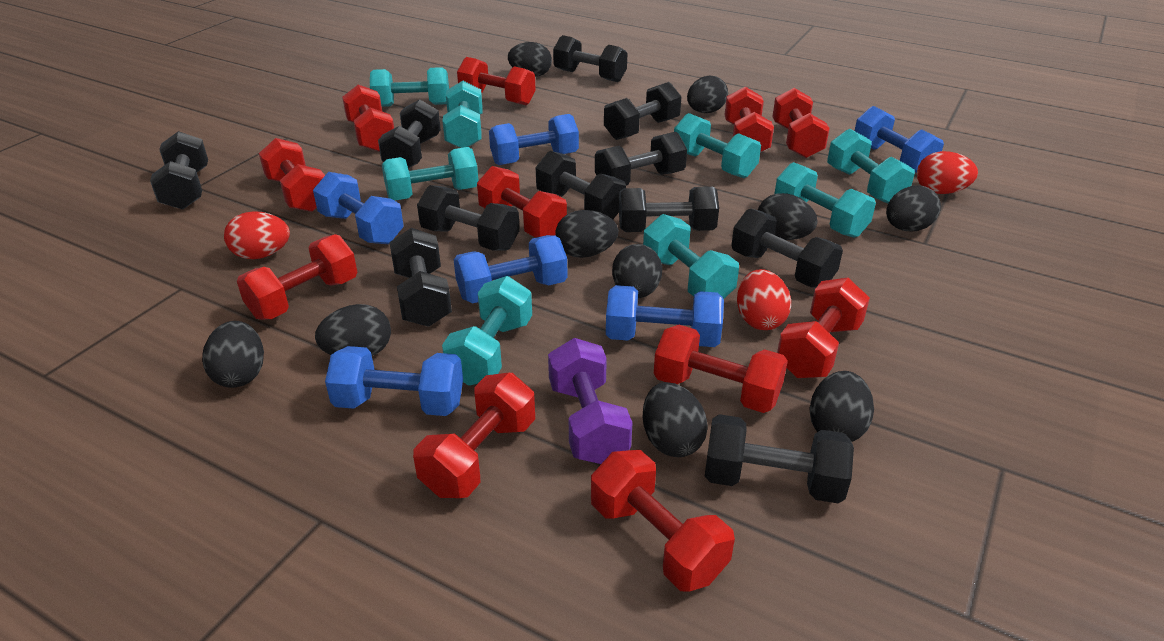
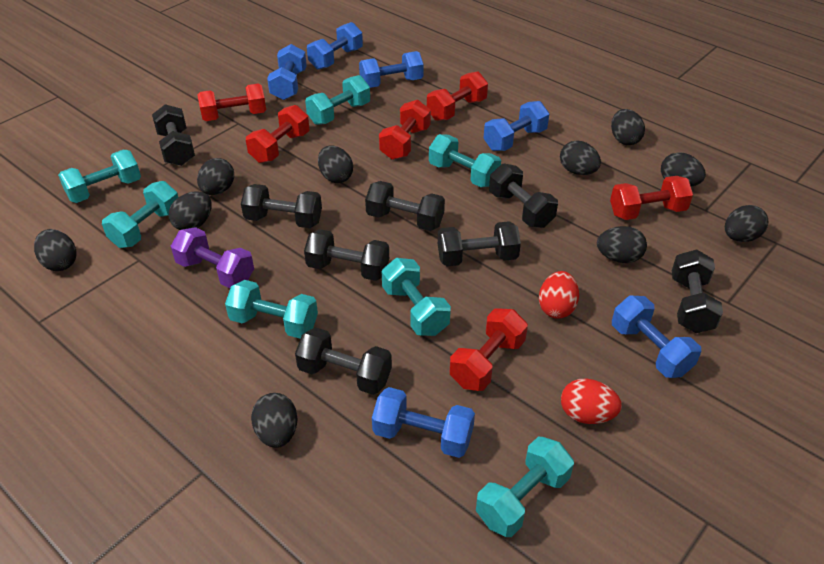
black dumbbell: [150,131,208,210] [378,99,441,168] [389,228,452,327] [417,185,520,251] [536,151,626,219] [553,35,627,82] [595,132,687,186] [604,82,682,140] [619,187,719,232] [705,414,854,503] [731,209,843,288] = 11 -> [152,104,195,166] [241,184,322,228] [295,327,392,395] [304,229,389,281] [365,181,445,231] [438,221,521,266] [489,163,558,228] [672,250,723,333] = 8
red dumbbell: [237,234,357,320] [259,138,325,212] [342,85,394,152] [413,373,535,498] [457,57,536,105] [477,166,567,238] [591,450,735,592] [654,325,788,413] [725,87,774,153] [772,88,830,158] [777,278,870,378] = 11 -> [198,84,266,121] [246,105,309,163] [379,100,431,160] [427,71,488,121] [450,308,528,391] [610,176,693,220] = 6
red egg: [224,211,290,259] [737,269,791,330] [917,151,978,194] = 3 -> [539,271,579,319] [561,378,622,424] = 2
turquoise dumbbell: [370,67,449,107] [382,147,479,201] [442,276,532,386] [443,81,483,148] [643,214,739,299] [674,113,761,178] [774,162,876,238] [827,129,915,204] = 8 -> [58,150,141,203] [102,181,178,248] [225,280,318,339] [305,75,370,125] [382,258,451,336] [429,134,501,187] [476,437,574,537] = 7

